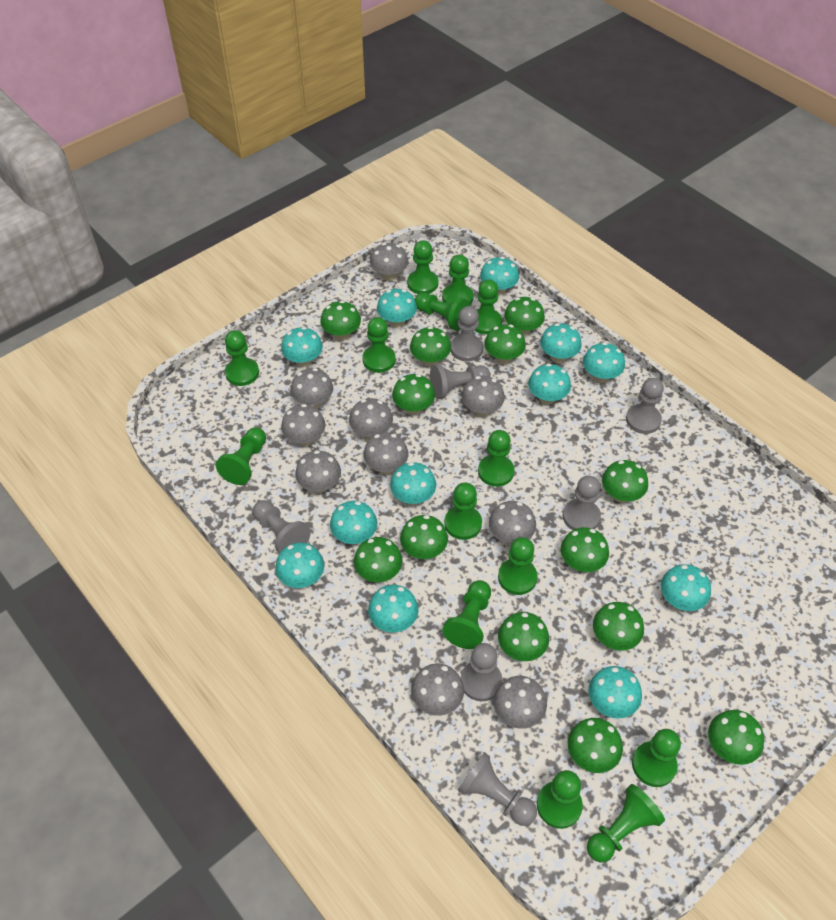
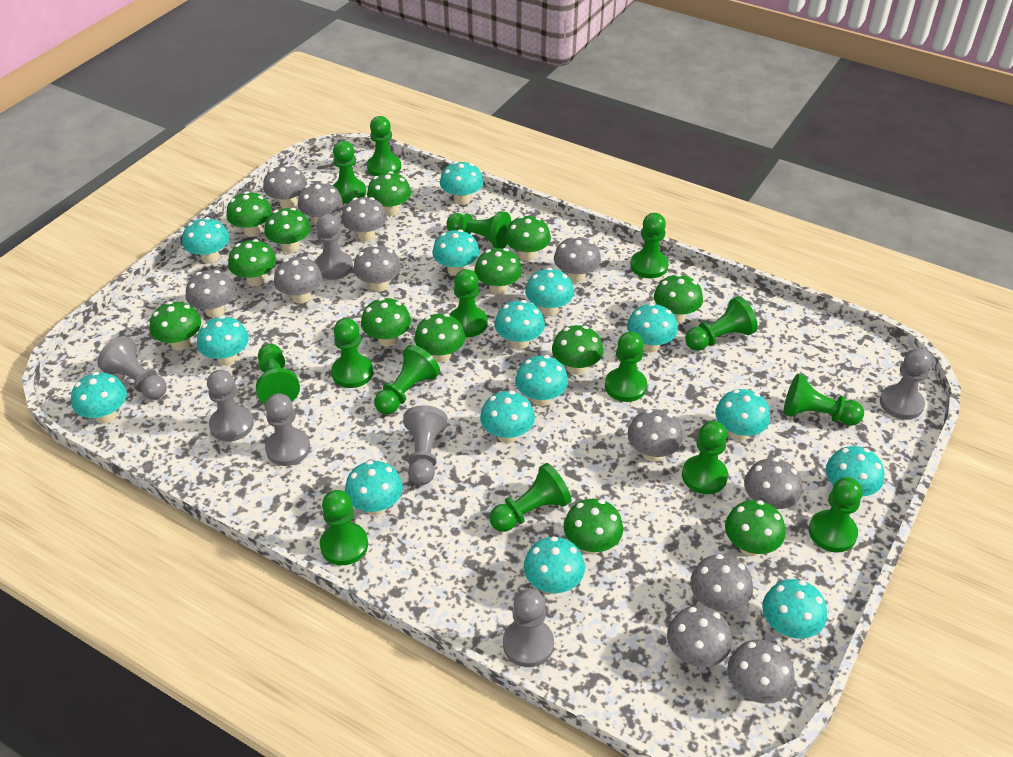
green pawn: [216,427,266,485] [225,330,259,386] [362,317,396,373] [407,240,438,294] [415,292,470,331] [442,255,474,305] [442,580,491,649] [444,483,482,540] [474,279,502,334] [478,430,514,487] [498,537,538,595] [537,770,583,829] [587,784,665,863] [632,729,681,787] = 14 -> [256,344,300,405] [320,490,368,565] [331,318,373,388] [333,141,366,204] [367,116,401,176] [374,345,440,415] [447,211,512,248] [449,269,487,337] [490,463,572,532] [605,331,647,402] [630,213,668,279] [682,421,728,494] [685,296,758,351] [784,374,864,425] [809,477,863,553] = 15
grey mushroom: [281,404,325,446] [290,368,333,408] [295,450,341,493] [349,398,393,439] [363,432,408,474] [370,243,408,281] [411,663,464,716] [462,376,505,417] [489,501,536,544] [493,676,547,729] = 10 -> [186,270,235,317] [263,164,307,208] [274,256,322,304] [298,181,343,224] [342,197,387,241] [353,244,401,292] [554,236,601,283] [627,409,683,462] [667,606,732,667] [690,554,753,612] [727,639,795,703] [744,458,803,510] = 12
turquoise mushroom: [275,542,324,588] [281,327,323,367] [330,501,377,544] [368,585,418,632] [377,289,417,328] [390,462,436,505] [480,257,519,296] [528,363,571,405] [540,323,582,363] [583,342,625,383] [589,666,642,718] [661,564,711,611] = 12 -> [71,372,127,424] [182,217,229,264] [197,316,249,366] [345,460,403,515] [432,229,479,276] [440,161,483,205] [480,391,535,443] [495,300,545,349] [515,355,568,406] [524,536,585,594] [525,268,574,316] [627,303,678,353] [715,389,770,441] [762,579,827,639] [826,446,884,496] = 15

